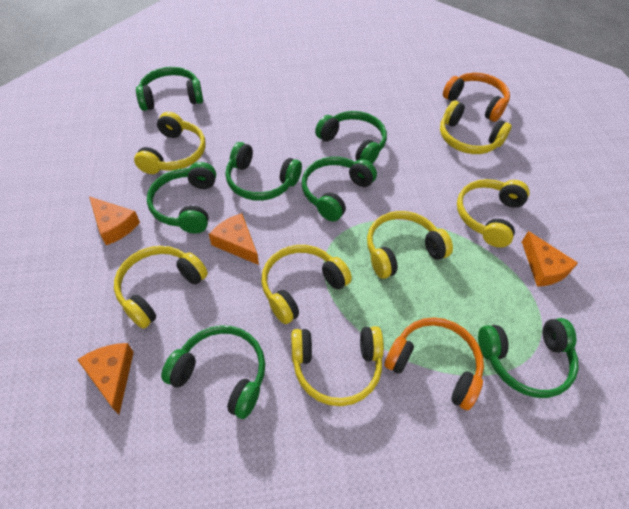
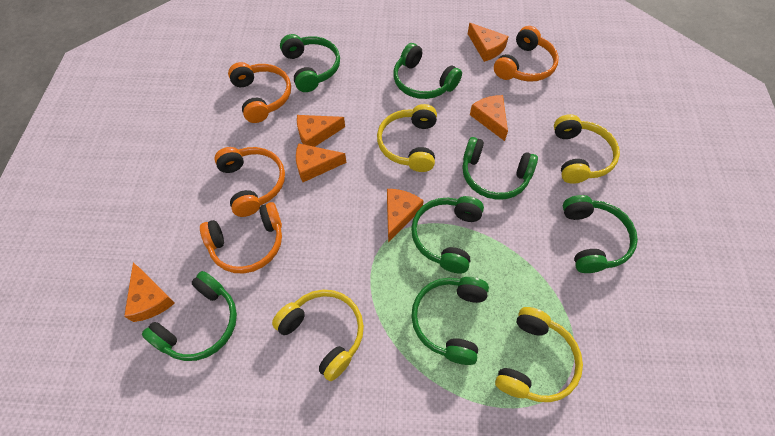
orange cheese: [77,343,134,414] [89,196,140,245] [209,213,259,265] [522,231,578,287] = 4 -> [124,263,175,322] [296,143,346,182] [297,115,345,147] [387,189,424,242] [468,23,509,62] [470,95,508,141] = 6
orange headphones: [384,317,484,410] [443,73,510,122] = 2 -> [200,202,282,273] [214,147,285,217] [228,62,291,123] [494,26,559,82] = 4
yellow headphones: [114,246,208,329] [134,112,206,174] [261,245,352,324] [291,326,384,406] [367,211,453,279] [440,100,512,154] [457,179,530,248] = 7 -> [272,290,364,381] [377,104,437,172] [495,307,583,402] [554,114,620,184] = 4

